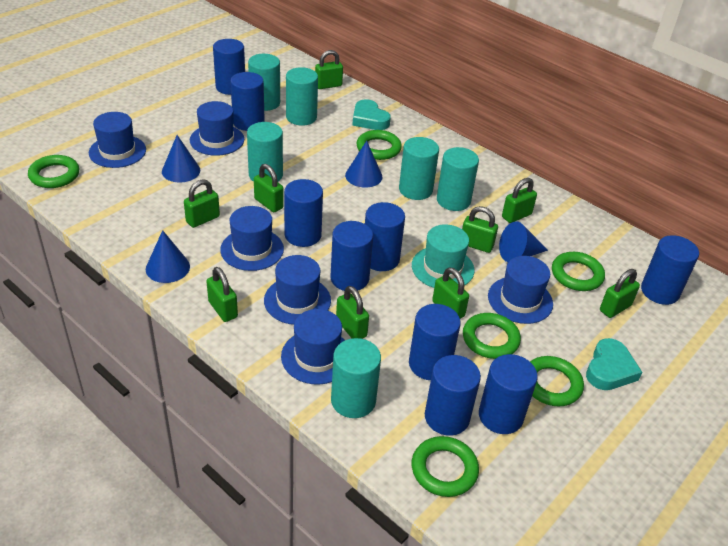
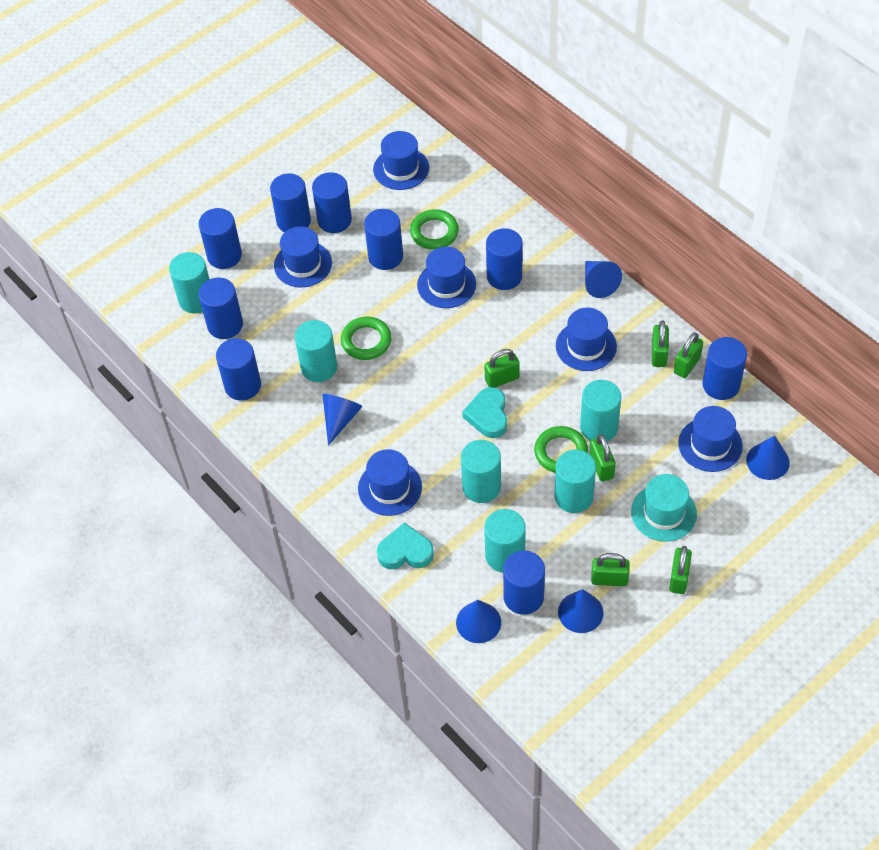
blue cone: [146,230,190,283] [162,135,200,183] [345,141,383,188] [499,222,548,262] = 4 -> [322,394,362,446] [456,600,501,643] [558,589,603,633] [585,261,622,298] [746,436,790,480] = 5
green padlock: [184,179,220,228] [206,267,238,322] [254,164,284,212] [315,50,343,89] [336,286,369,339] [432,267,469,319] [462,206,498,253] [502,178,537,223] [600,269,640,318] = 9 -> [484,349,520,387] [590,434,616,482] [591,553,630,586] [652,320,669,367] [669,546,692,594] [674,332,703,378] = 6
green ring: [28,155,79,188] [357,130,402,160] [412,436,479,497] [463,313,521,359] [530,356,584,406] [552,252,605,291] = 6 -> [341,317,392,360] [410,209,459,249] [534,426,588,473] = 3

